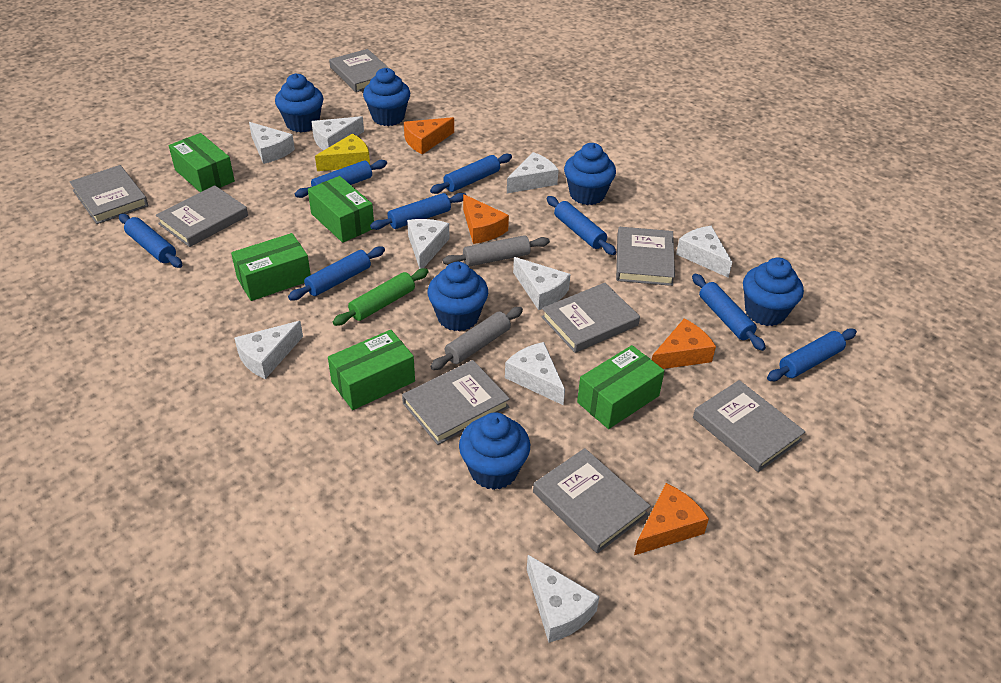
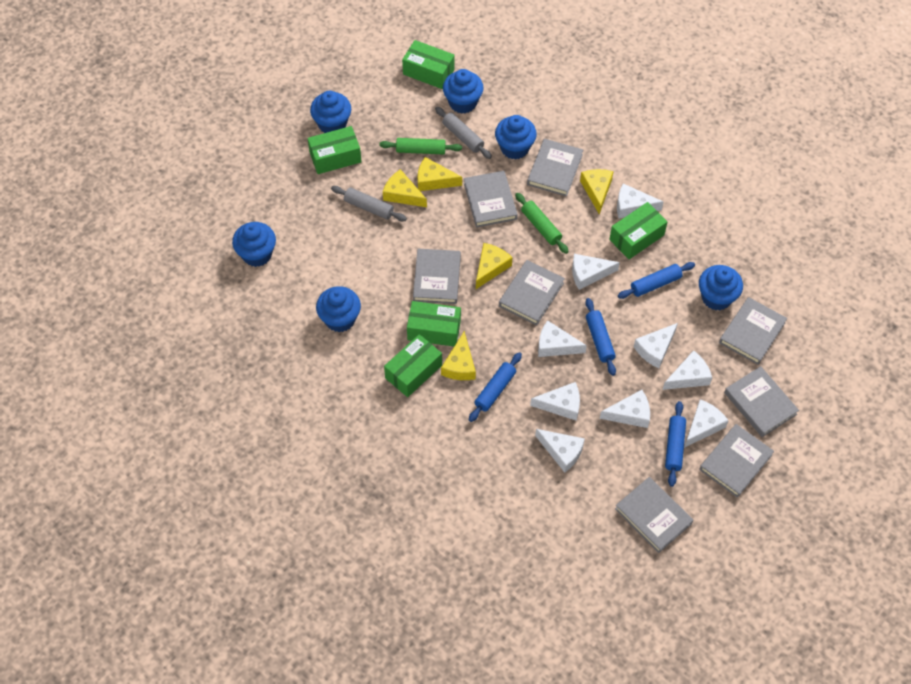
blue rolling pin: [119,214,182,268] [288,246,385,300] [295,160,387,198] [370,193,466,230] [430,153,512,194] [547,196,616,255] [692,274,766,351] [767,329,857,381] = 8 -> [469,352,522,422] [585,298,616,376] [618,262,695,299] [665,401,686,487] = 4
green rolling pin: [333,268,429,326] = 1 -> [379,138,462,154] [515,193,569,254] = 2
orange cheese: [404,117,454,155] [463,194,509,244] [634,483,709,555] [652,319,716,369] = 4 -> none = 0
yellow cheese: [315,134,370,171] = 1 -> [383,169,427,207] [418,157,462,191] [441,331,476,380] [476,243,512,289] [580,169,614,214] = 5

